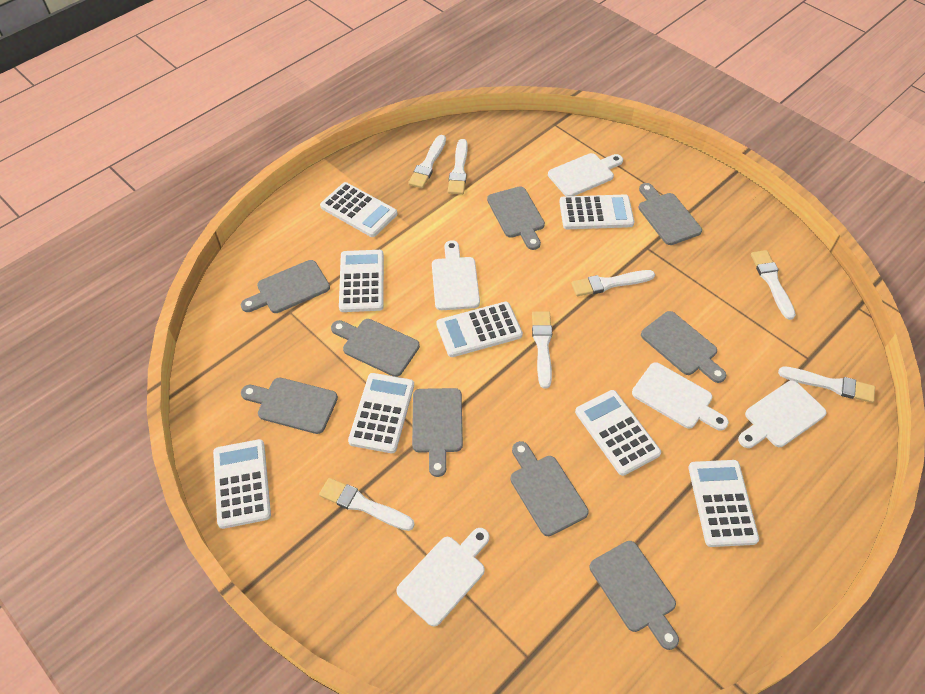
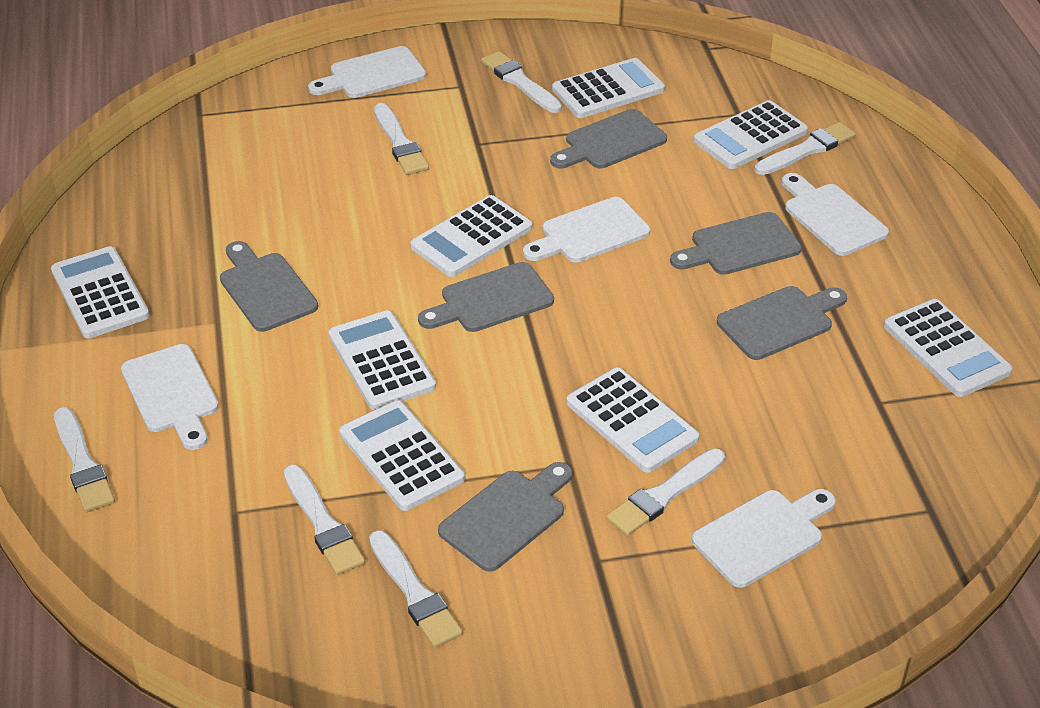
grey cutting board: [241,260,330,313] [241,378,338,434] [331,319,420,377] [412,388,463,477] [487,186,545,250] [510,441,589,536] [590,541,679,650] [639,183,702,245] [641,311,726,383] = 9 -> [220,241,318,332] [418,262,554,332] [438,462,572,572] [550,109,667,169] [670,212,802,275] [717,286,847,360] = 6

